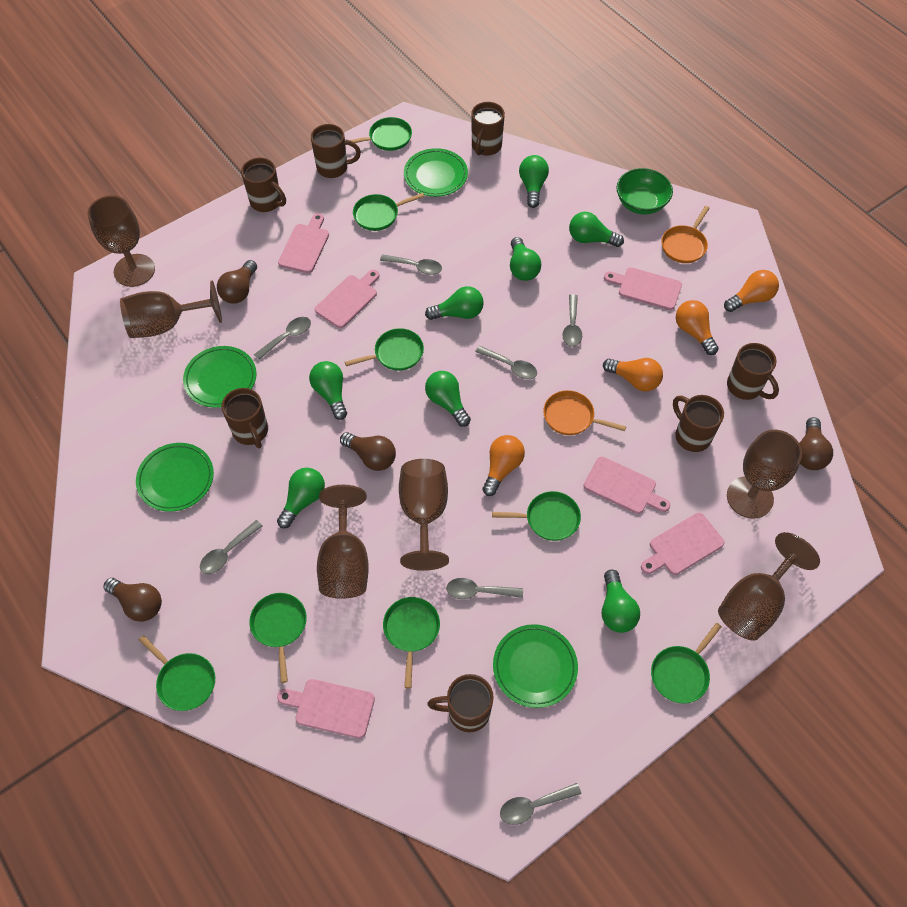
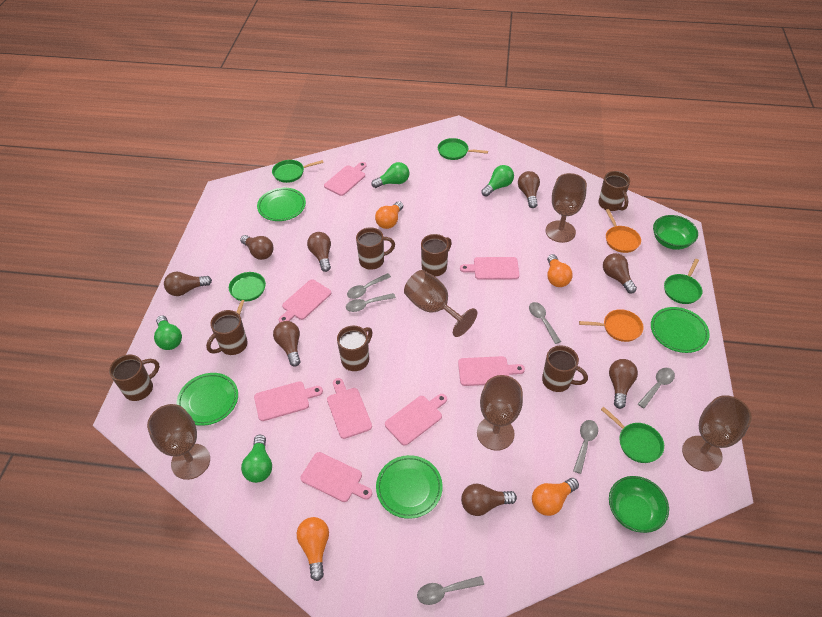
brown goblet: [88,195,155,287] [120,281,222,338] [317,485,369,599] [399,459,449,571] [718,532,820,641] [727,430,802,519] = 6 -> [147,404,210,480] [404,270,477,337] [477,375,523,451] [545,173,587,243] [682,395,752,472] = 5
brown light bulb: [103,578,162,622] [217,260,257,303] [340,432,396,471] [799,417,833,470] = 4 -> [164,272,212,296] [240,235,274,260] [273,321,300,367] [307,232,331,272] [461,484,517,516] [518,171,540,208] [603,253,637,294] [609,359,638,409] = 8
green bowl: [616,168,673,215] = 1 -> [609,476,669,533] [653,215,698,250] = 2
green light bulb: [277,468,325,528] [309,361,347,420] [425,286,484,320] [425,371,471,427] [510,237,541,281] [519,155,549,208] [569,212,624,247] [602,570,640,633] = 8 -> [154,315,182,350] [241,435,272,483] [371,162,409,188] [481,165,514,197] = 4
green pan: [139,635,215,711] [250,593,307,683] [345,117,412,151] [345,328,424,371] [353,193,424,231] [383,597,440,688] [492,491,581,541] [651,623,722,704] = 8 -> [229,272,266,315] [272,160,324,183] [438,138,488,160] [601,407,664,463] [664,259,702,304] = 5
grey spoon: [200,520,262,574] [254,317,311,360] [380,254,442,275] [446,578,523,599] [475,346,537,379] [500,783,581,825] [562,294,582,347] = 7 -> [346,293,396,312] [347,273,391,299] [417,576,484,605] [529,302,561,344] [573,420,598,474] [638,368,675,408] = 6
pink cutting board: [277,679,375,739] [278,213,329,273] [315,270,380,328] [584,457,670,514] [604,267,682,310] [641,513,725,575] = 6 -> [254,381,323,421] [279,280,331,323] [300,452,372,502] [324,162,367,196] [327,378,372,439] [385,394,447,446] [458,356,525,386] [460,257,519,280] = 8

